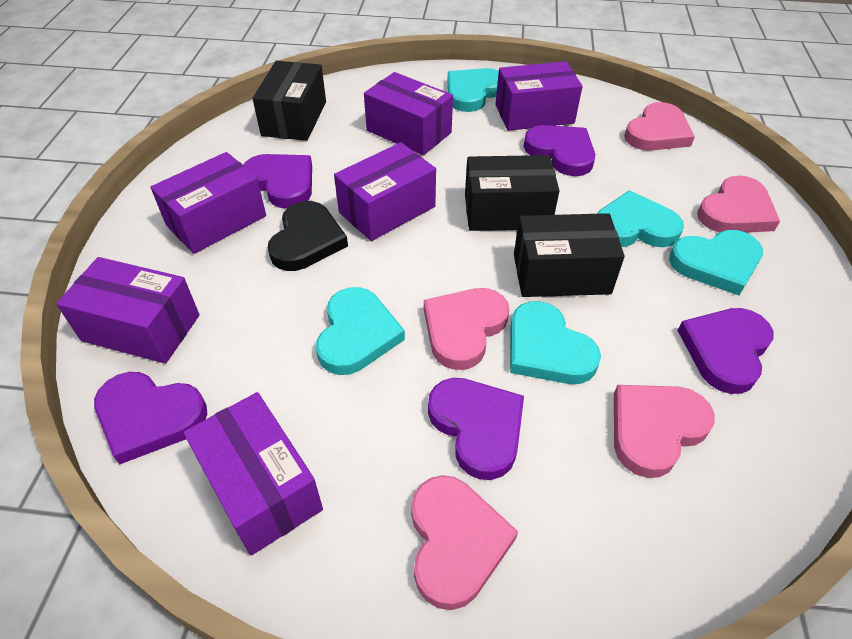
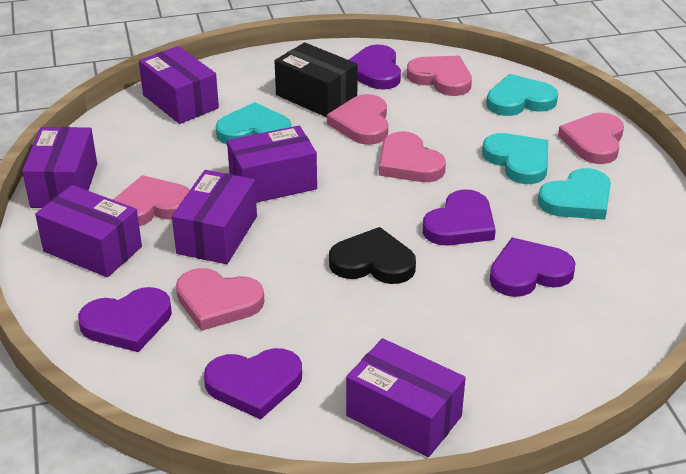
black box: [253,61,326,141] [465,155,559,231] [514,213,625,297] = 3 -> [275,42,358,117] = 1
pink heart: [411,475,518,610] [424,288,509,370] [614,385,715,478] [624,102,695,151] [697,176,780,232] = 5 -> [113,175,190,226] [176,268,265,331] [327,94,388,145] [379,131,446,182] [407,56,472,96] [558,113,624,164] = 6
turquoise heart: [316,287,405,375] [448,68,499,112] [510,301,601,384] [597,190,684,247] [669,230,763,295] = 5 -> [216,102,291,144] [482,133,548,184] [486,74,558,116] [538,168,611,220] = 4

